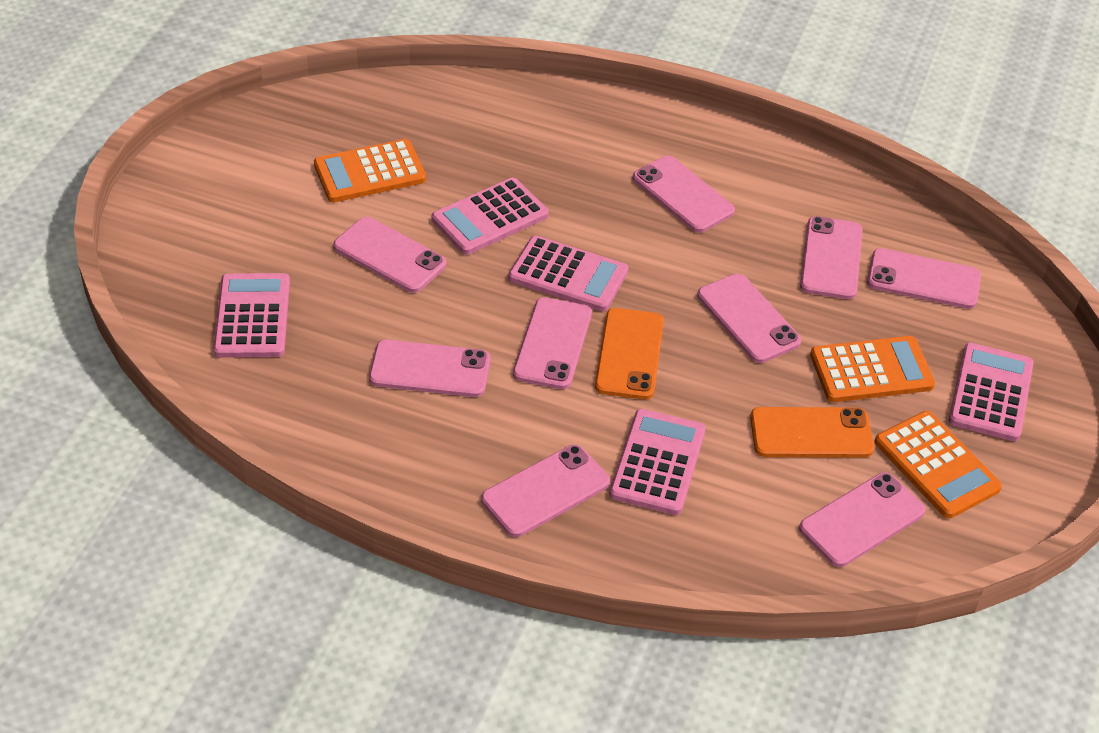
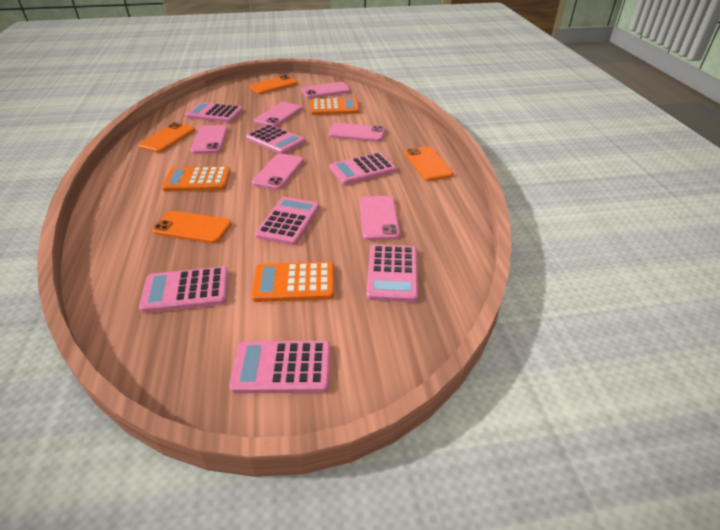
orange phone: [595,308,664,399] [750,407,874,458] = 2 -> [139,122,195,153] [152,211,232,244] [249,75,298,94] [405,146,454,181] = 4
pink calculator: [213,273,290,358] [432,178,549,255] [508,236,628,311] [609,409,706,515] [948,343,1034,441] = 5 -> [139,267,228,313] [185,102,243,123] [229,341,331,393] [246,124,305,154] [255,197,320,245] [329,152,396,185] [366,244,418,302] = 7
pink phone: [333,217,447,293] [369,339,491,397] [481,444,610,537] [513,297,592,389] [633,156,735,233] [697,274,801,363] [799,472,926,567] [800,216,862,299] [867,248,981,309] = 9 -> [190,125,228,154] [252,153,304,190] [254,102,302,127] [301,82,351,98] [328,123,385,142] [360,196,400,240] = 6

